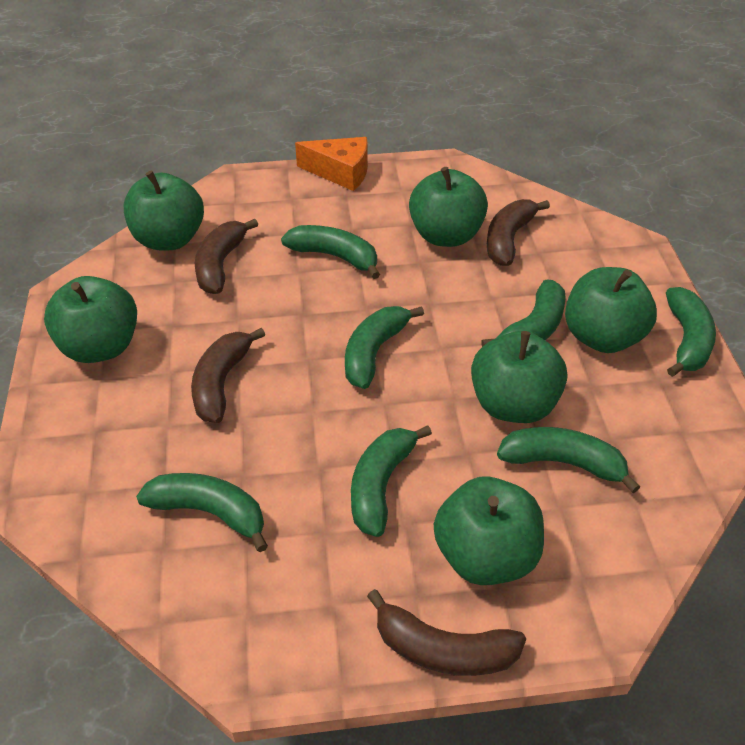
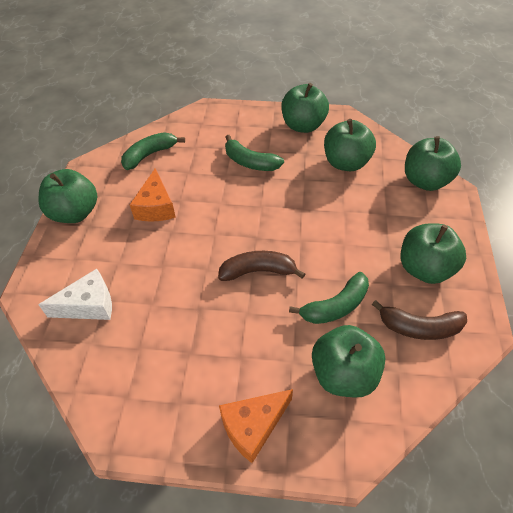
brown banana: [191,328,265,423] [195,219,258,294] [367,589,526,676] [487,199,550,266] = 4 -> [218,251,305,281] [372,300,467,340] = 2
green banana: [136,473,268,552] [281,225,380,279] [345,306,424,389] [351,425,432,537] [481,279,566,347] [497,427,640,493] [666,287,716,377] = 7 -> [121,132,185,170] [225,135,284,171] [289,272,369,324] = 3
orange cheese: [295,137,368,191] = 1 -> [130,168,176,222] [219,389,293,463] = 2
white cheese: none = 0 -> [38,269,112,320] = 1

